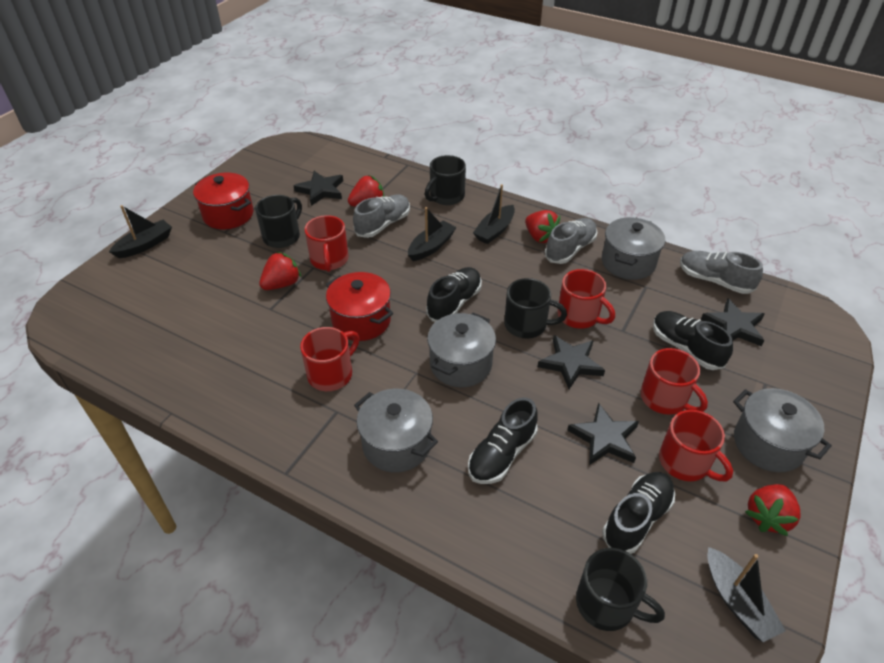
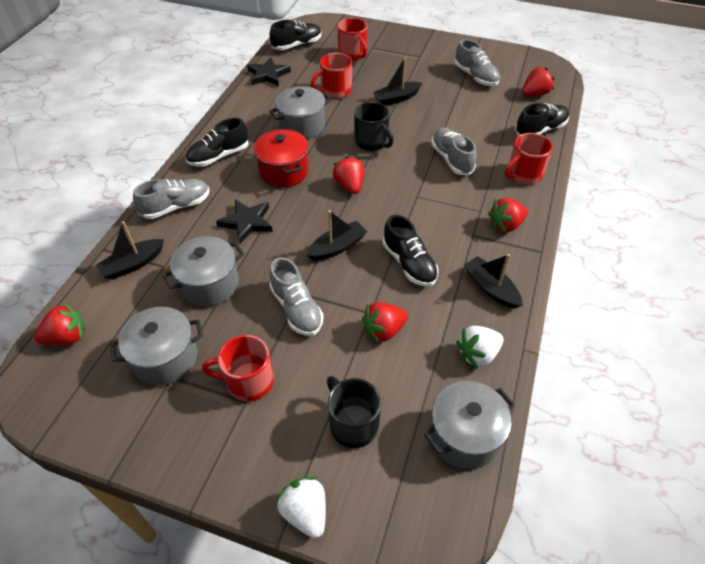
black mug: [255,195,302,248] [425,155,466,205] [504,278,567,339] [576,548,665,631] = 4 -> [327,376,381,448] [354,102,394,151] = 2
black star: [294,171,343,206] [538,335,605,389] [567,403,639,465] [701,298,765,346] = 4 -> [216,199,273,244] [247,57,291,86] = 2
grey shoe: [353,195,410,238] [545,218,597,264] [680,251,763,294] = 3 -> [133,179,209,219] [269,257,323,336] [431,128,477,175] [454,39,500,86] = 4
red mug: [300,327,359,391] [304,215,348,272] [557,269,615,329] [640,348,708,415] [659,410,733,481] = 5 -> [202,335,274,402] [311,53,352,98] [338,18,367,61] [505,133,553,185] = 4
red pot: [193,173,253,229] [326,272,393,341] = 2 -> [254,129,309,187] = 1
red strawberry: [259,252,301,290] [348,175,384,207] [525,210,560,243] [745,484,801,536] = 4 -> [34,303,86,345] [332,156,364,194] [362,302,408,343] [488,198,528,233] [522,67,555,96] = 5
white strawberry: none = 0 -> [277,476,326,538] [456,326,503,369] = 2

